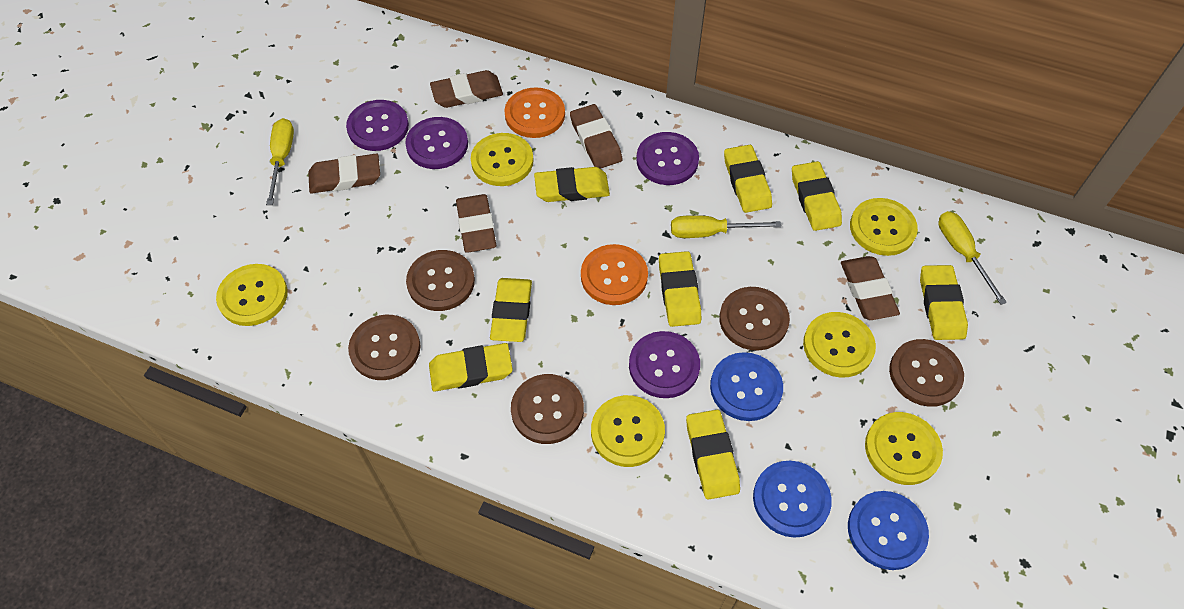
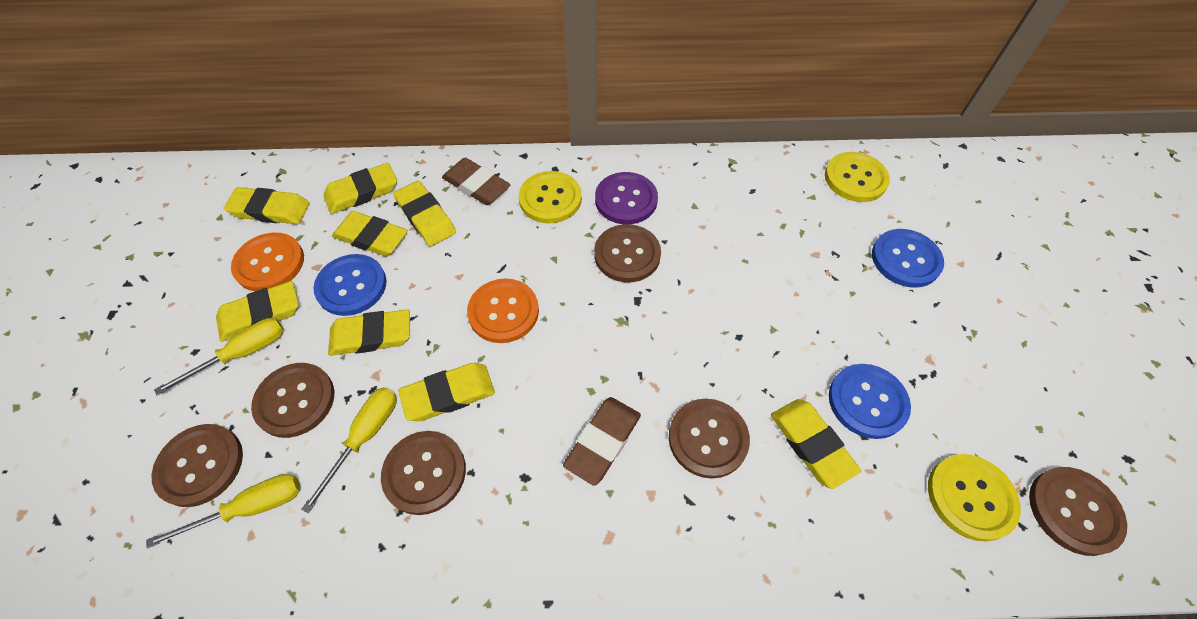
brown button: [348,315,421,380] [406,250,475,311] [511,374,584,444] [719,287,790,351] [889,339,964,407] = 5 -> [151,424,243,507] [251,363,334,438] [381,431,466,515] [594,224,661,282] [669,399,750,479] [1029,467,1127,556] = 6
brown eraser: [308,154,380,194] [430,70,503,108] [456,194,496,253] [570,104,622,169] [841,256,900,320] = 5 -> [442,158,510,205] [563,397,641,486] = 2
purple button: [346,100,409,151] [405,117,468,169] [629,331,700,398] [636,132,699,185] = 4 -> [595,172,658,224] = 1
yellow button: [216,264,288,326] [471,133,534,186] [591,395,665,467] [803,312,876,378] [850,198,918,256] [865,412,943,485] = 6 -> [519,171,582,224] [825,152,890,202] [928,454,1021,542] = 3

